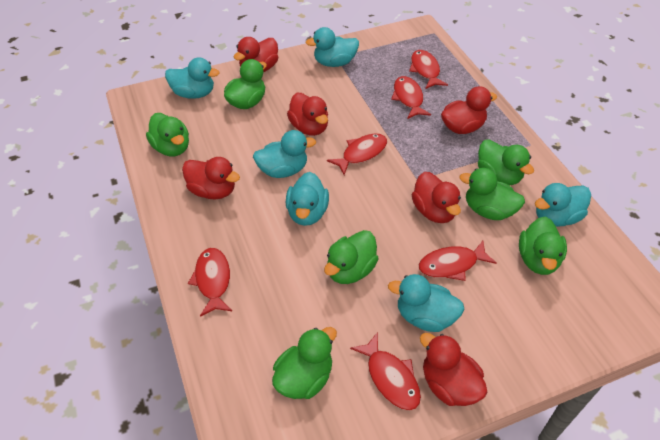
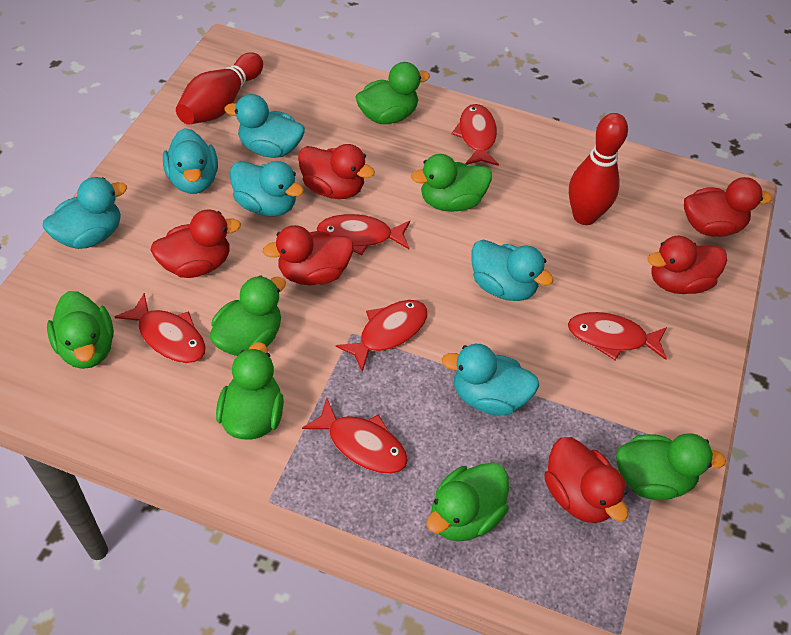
red bowling pin: none = 0 -> [176,52,263,125] [569,113,628,225] = 2

